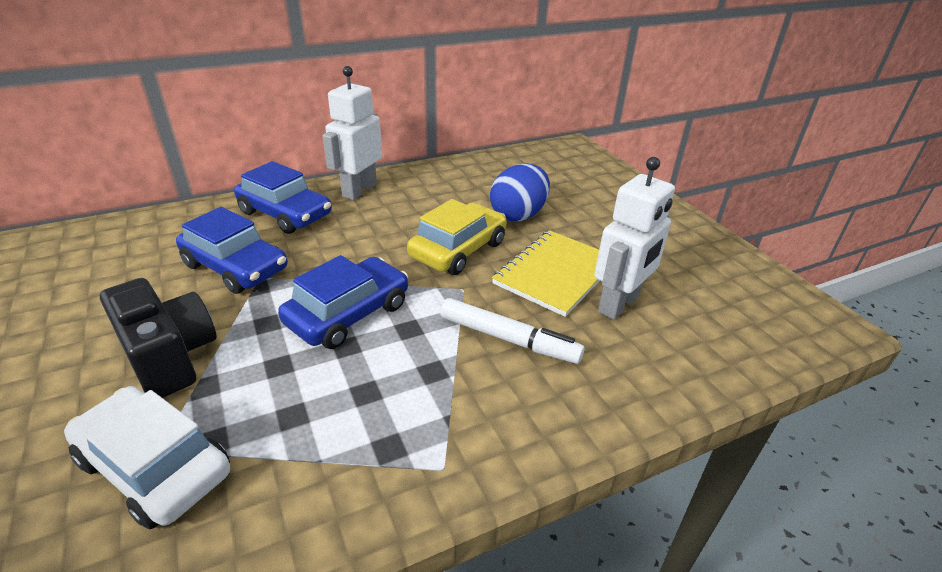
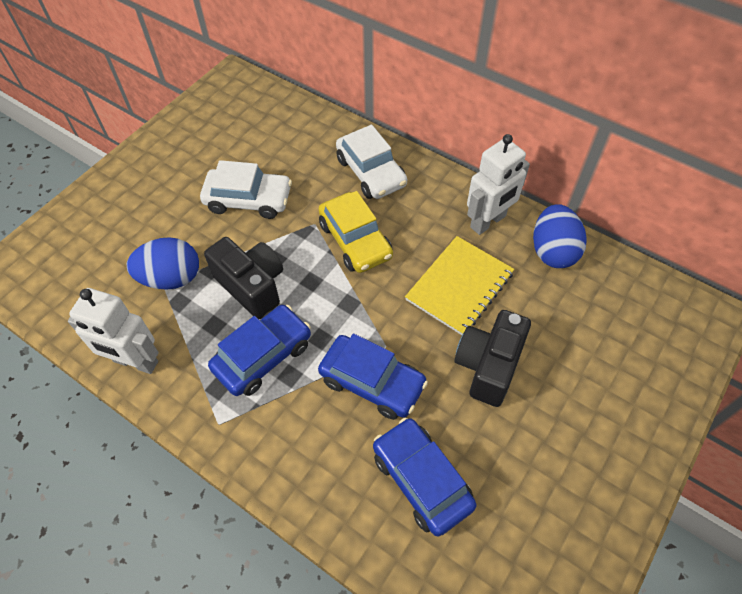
black camera: [100,278,216,398] = 1 -> [204,237,283,319] [454,310,531,407] = 2
blue egg: [490,164,550,221] = 1 -> [127,237,199,290] [533,204,587,268] = 2
white car: [64,386,230,529] = 1 -> [200,160,292,219] [336,125,407,199] = 2
white marker: [440,298,584,364] = 1 -> none = 0

